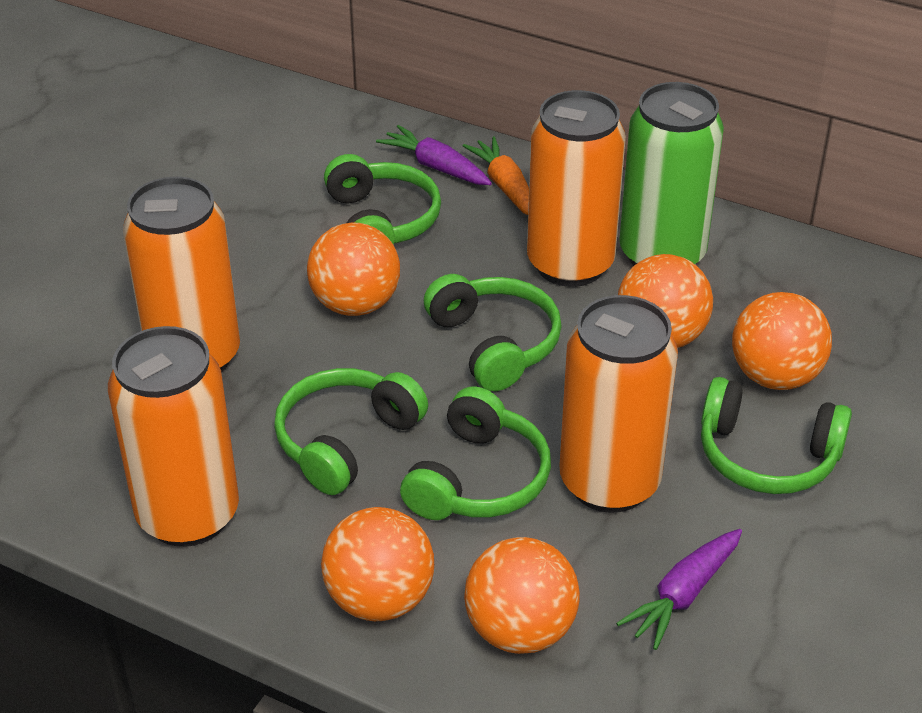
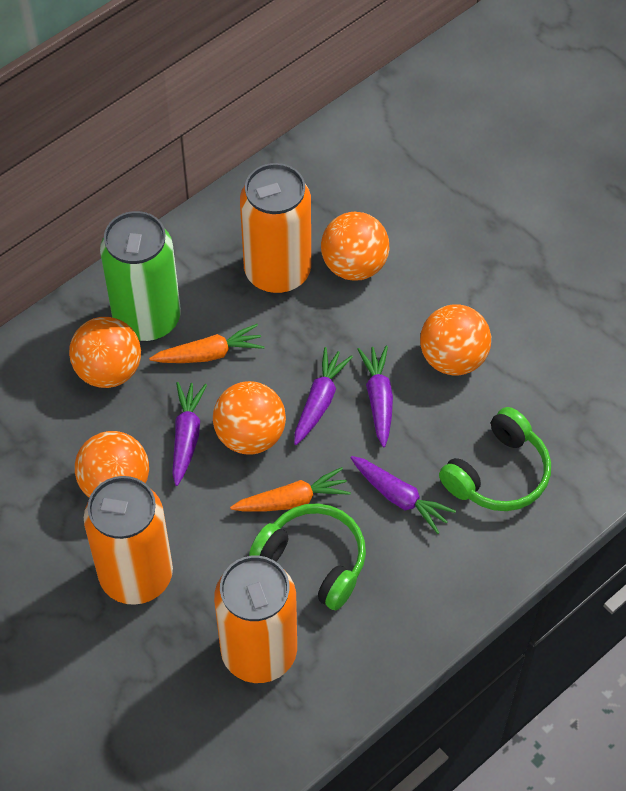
green headphones: [274,368,428,495] [324,154,441,245] [400,386,551,520] [424,274,562,391] [701,377,852,494] = 5 -> [249,503,366,610] [439,407,551,511] = 2
orange can: [108,326,239,547] [123,177,240,372] [527,90,626,287] [559,295,678,513] = 4 -> [84,476,173,605] [214,556,297,683] [240,163,311,294] = 3
orange carrot: [463,136,529,215] = 1 -> [149,324,264,363] [230,467,351,512] = 2
purple carrot: [376,125,492,185] [616,529,742,650] = 2 -> [172,382,207,486] [294,347,353,445] [351,456,456,534] [357,346,393,447] = 4

